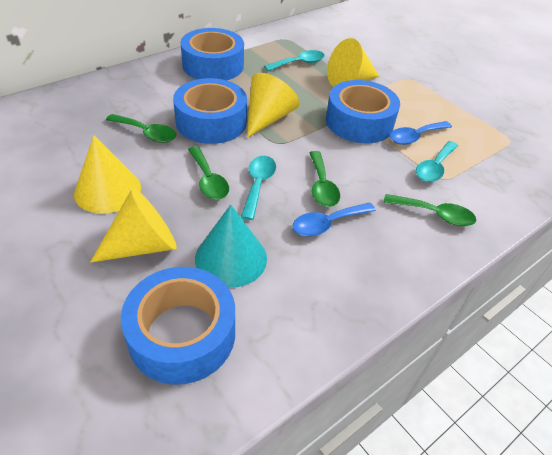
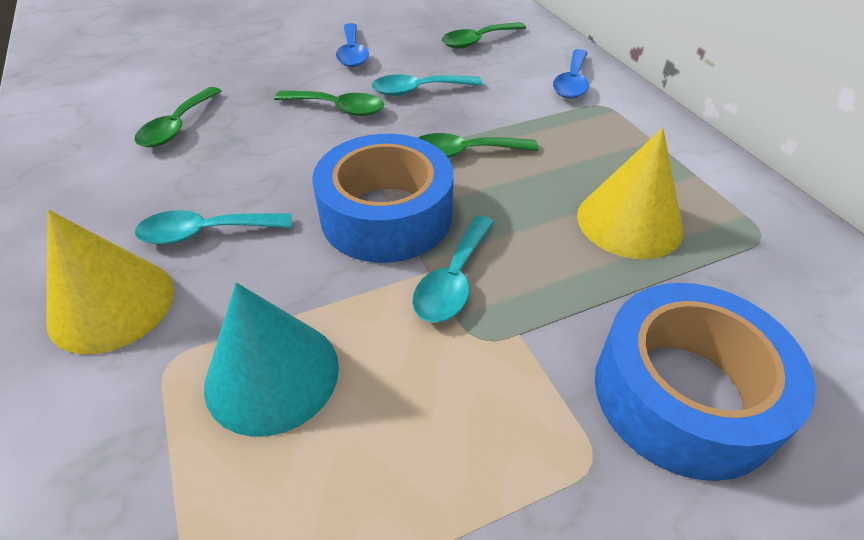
blue tape: [121,267,235,385] [173,78,247,144] [180,28,244,80] [326,80,400,143] = 4 -> [312,134,454,263] [595,283,816,481] = 2
yellow cone: [74,135,141,214] [90,188,177,263] [247,73,299,138] [327,38,380,87] = 4 -> [46,210,174,354] [577,128,683,259] = 2

